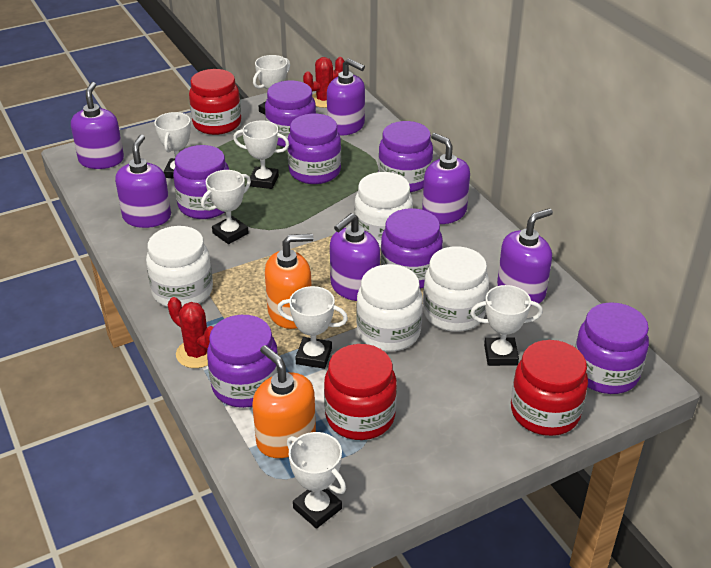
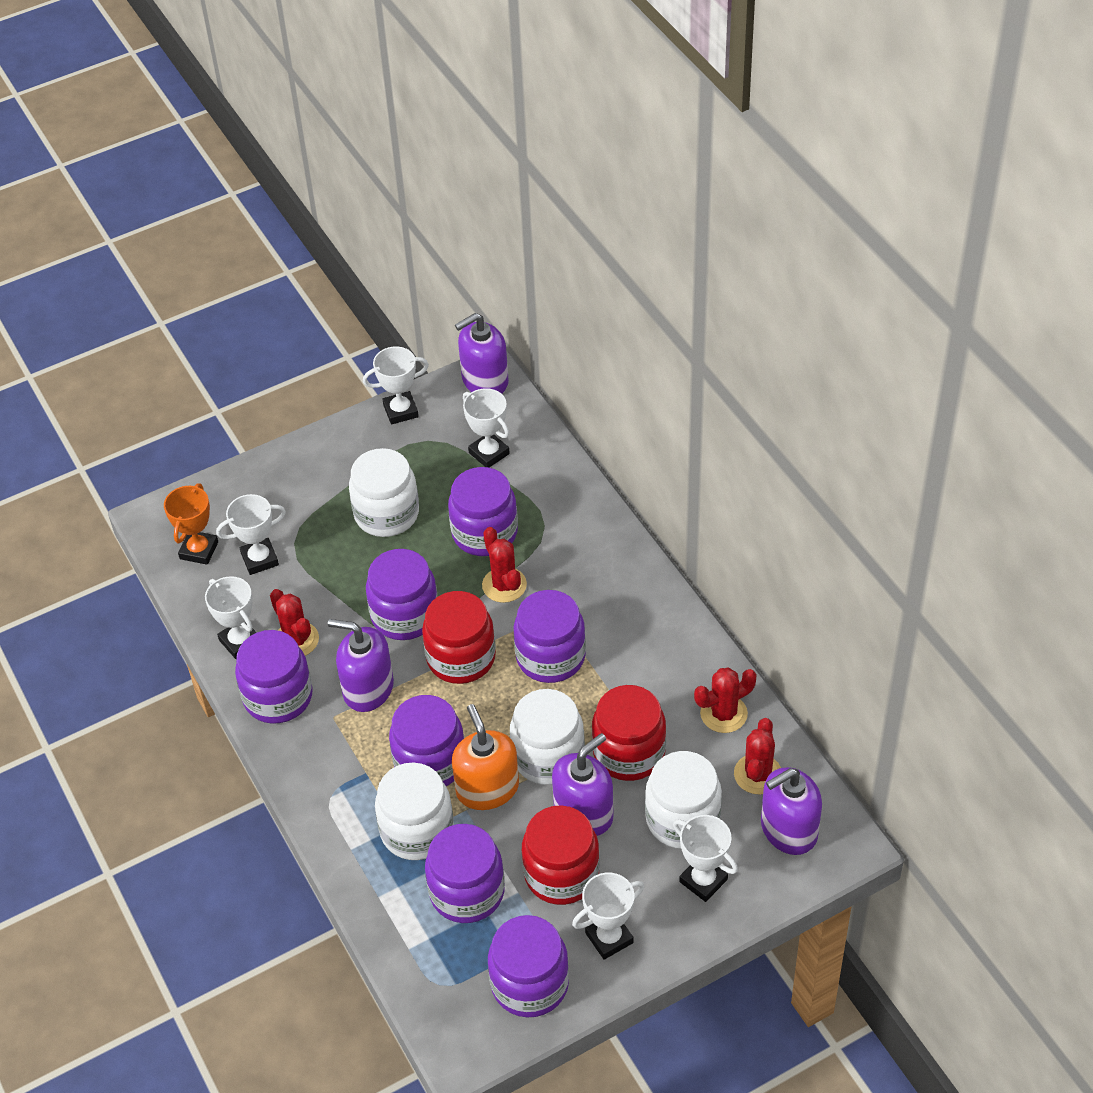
orange soap dispenser: [252,345,316,458] [265,234,313,329] = 2 -> [452,704,519,810] = 1
orange trophy: none = 0 -> [164,483,218,565] = 1
purple soap dispenser: [71,82,124,169] [115,134,171,228] [327,58,365,135] [330,213,380,301] [422,133,470,224] [497,208,553,306] = 6 -> [328,619,394,712] [455,313,509,394] [552,733,614,836] [761,767,822,855] = 4
red cactus: [168,297,213,368] [303,57,344,108] = 2 -> [270,589,319,656] [482,527,527,603] [694,667,757,733] [734,718,781,794] = 4
white trophy: [154,112,191,179] [201,170,251,244] [233,120,289,189] [253,55,290,114] [277,286,348,369] [287,432,346,529] [470,285,543,366] = 7 -> [205,576,257,659] [216,494,286,575] [363,347,429,425] [463,388,510,468] [572,873,644,960] [673,815,738,902] = 6

